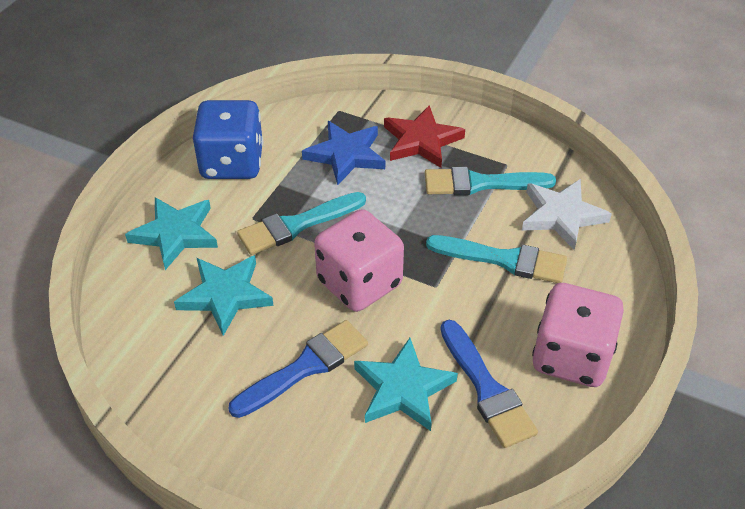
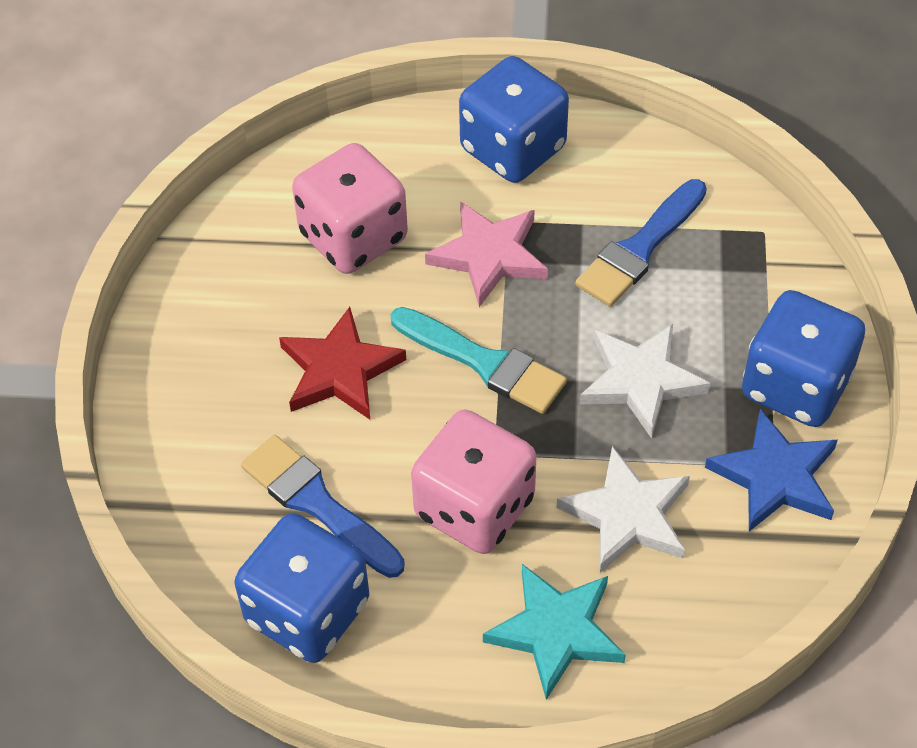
blue dice: [193,100,263,179] = 1 -> [234,513,369,663] [459,56,569,183] [742,290,865,427] = 3
pink star: none = 0 -> [425,201,548,307] = 1
turquoise brush: [237,192,366,255] [425,167,556,195] [426,235,567,283] = 3 -> [390,307,567,414] = 1
turquoise star: [125,197,218,270] [174,255,273,336] [354,338,458,431] = 3 -> [483,564,626,700] = 1
white star: [522,179,612,250] = 1 -> [557,446,690,572] [580,324,710,439] = 2

